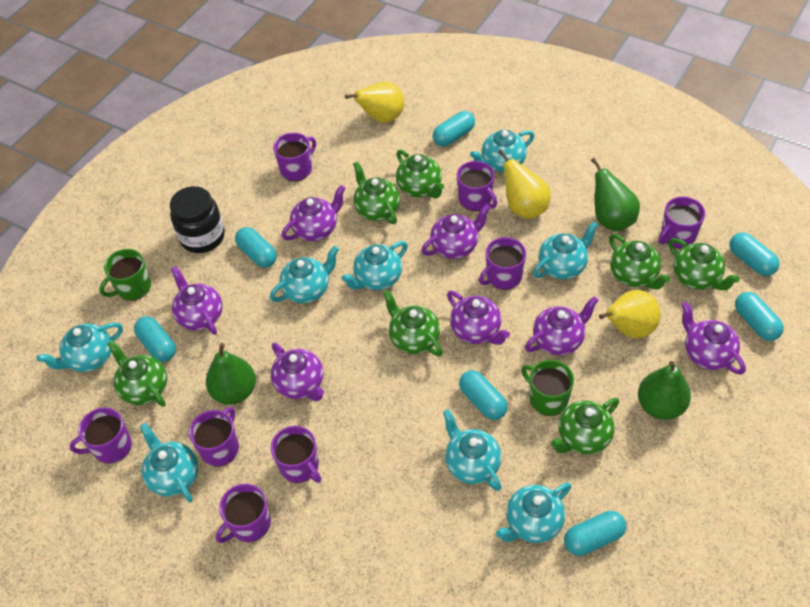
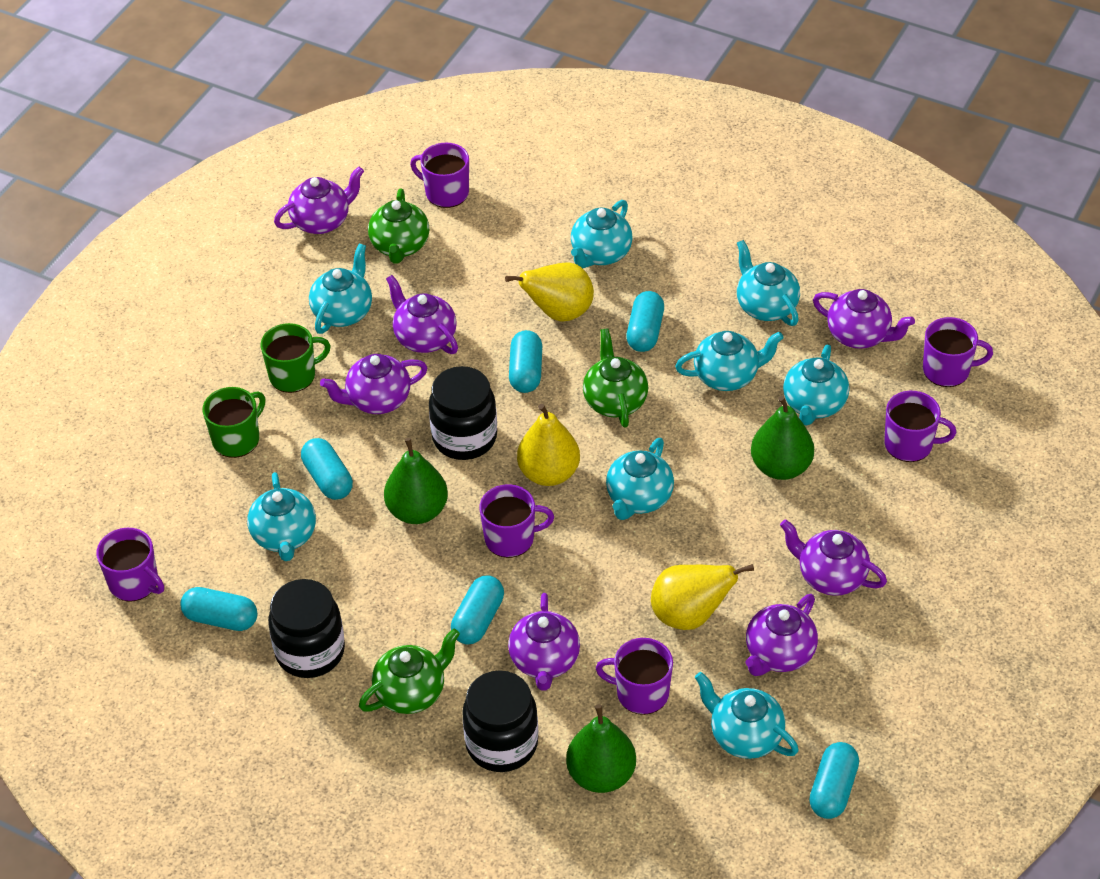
black jar: [170,186,225,253] = 1 -> [268,579,345,678] [429,366,497,460] [462,670,538,772] = 3
green teapot: [107,340,167,407] [353,161,400,224] [383,290,443,356] [396,150,444,198] [551,398,619,454] [609,234,670,290] [668,238,740,290] = 7 -> [359,629,460,714] [368,188,429,264] [583,328,648,428] = 3
purple mug: [69,407,132,464] [189,407,239,466] [216,484,271,543] [271,426,321,483] [273,133,316,181] [457,161,497,211] [479,237,526,290] [658,196,705,248] = 8 -> [96,528,164,601] [410,143,469,208] [480,484,554,558] [596,638,673,715] [884,391,956,462] [923,317,993,387] = 6
turquoise capsule: [134,316,176,362] [235,227,277,268] [433,111,475,147] [459,370,508,420] [564,511,626,556] [730,232,780,276] [735,292,784,341] = 7 -> [180,587,258,631] [301,438,353,500] [451,576,504,644] [509,330,542,393] [626,291,664,352] [809,742,859,819] = 6

